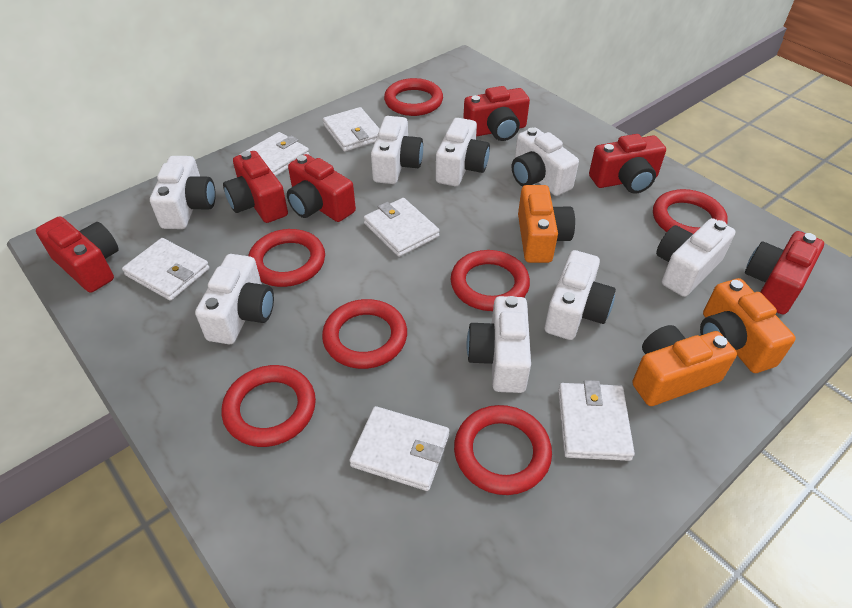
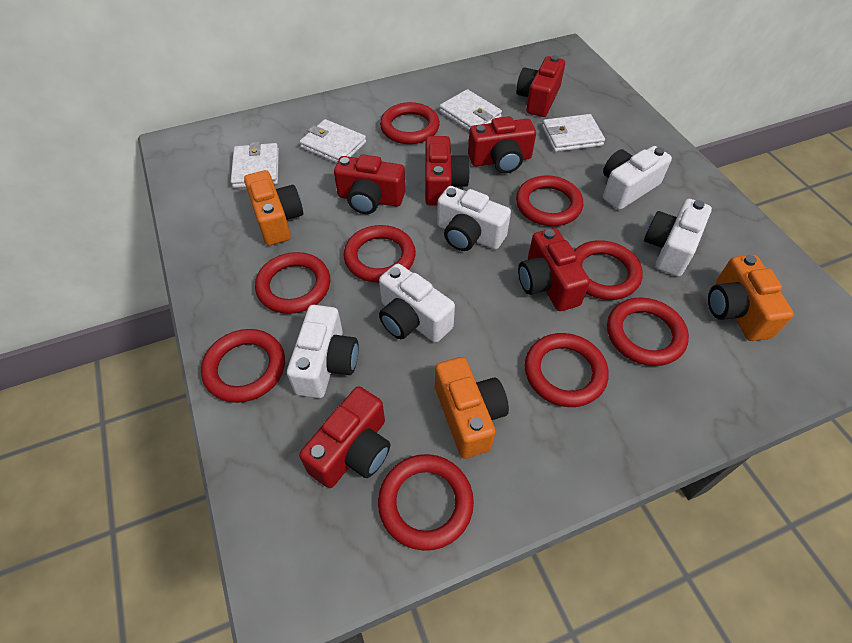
red ring: [222,365,316,447] [248,229,325,287] [322,299,407,369] [384,78,443,116] [451,250,530,311] [454,405,552,495] [653,189,728,234] = 7 -> [201,329,285,403] [255,252,330,314] [344,225,416,283] [378,454,474,551] [380,102,440,144] [516,175,583,226] [525,333,608,407] [574,240,643,300] [607,297,689,366] = 9
white camera: [150,156,216,229] [195,254,274,344] [371,116,423,184] [436,118,490,186] [467,296,531,393] [512,128,579,196] [545,250,616,340] [656,218,735,297] = 8 -> [287,305,359,398] [379,264,455,343] [437,186,511,251] [603,146,672,210] [644,199,712,277] = 5
white wallet: [122,238,210,301] [239,132,309,176] [323,107,380,152] [349,406,449,491] [364,198,440,257] [558,380,635,461] = 6 -> [231,142,279,188] [299,119,366,163] [439,89,502,131] [542,114,605,152] = 4

